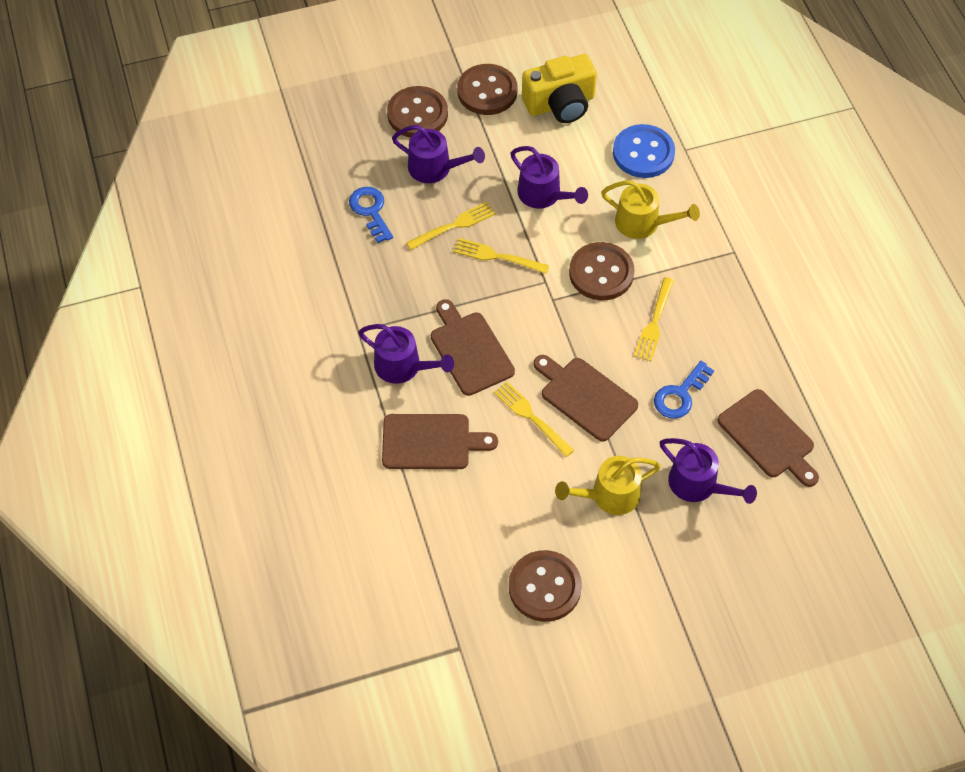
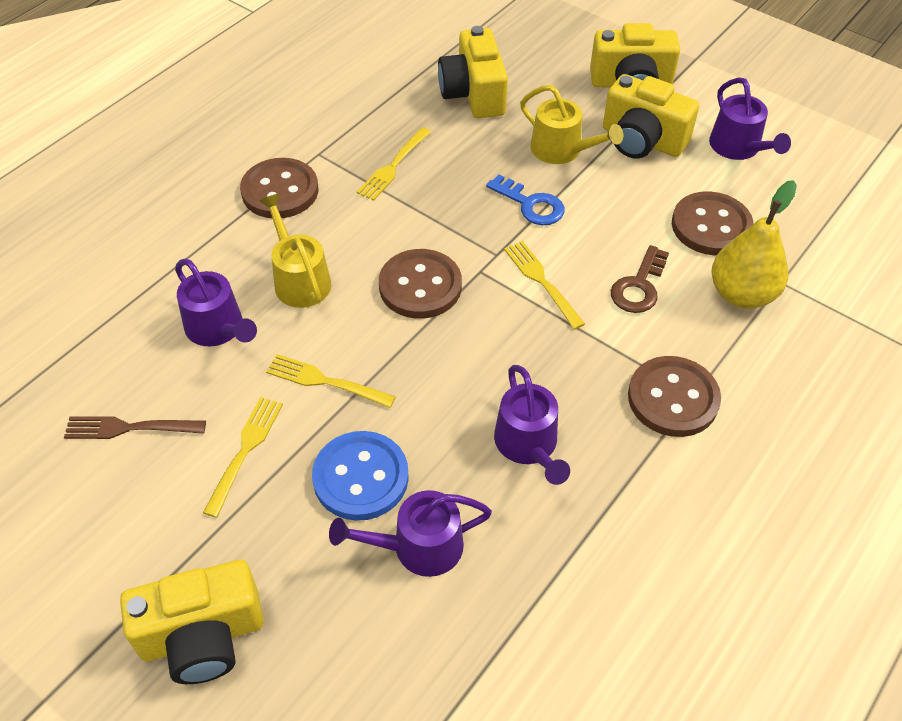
blue key: [349,187,393,243] [654,361,714,419] = 2 -> [486,174,565,225] = 1
brown cutting board: [382,414,498,469] [431,299,515,396] [534,355,638,441] [718,389,819,487] = 4 -> none = 0
brown fork: none = 0 -> [64,416,206,439] = 1
brown key: none = 0 -> [611,245,669,313] = 1
yellow camera: [522,54,597,123] = 1 -> [120,560,264,684] [438,26,508,118] [590,23,680,87] [603,74,699,159] = 4
yellow pear: none = 0 -> [712,180,797,309] = 1

